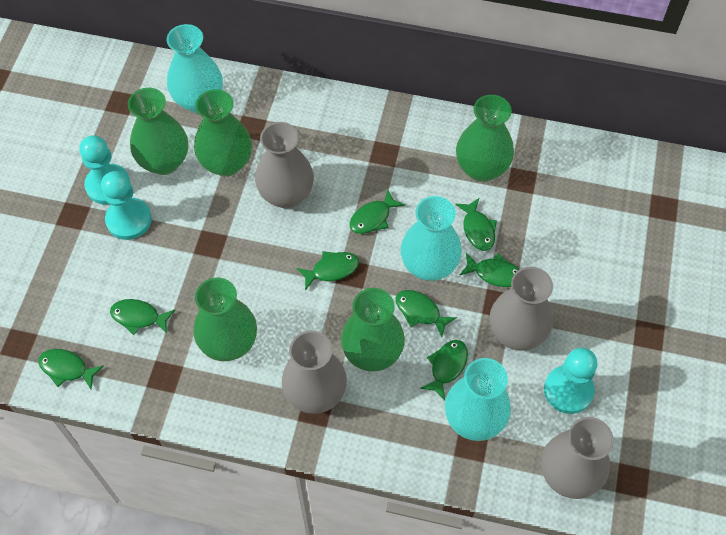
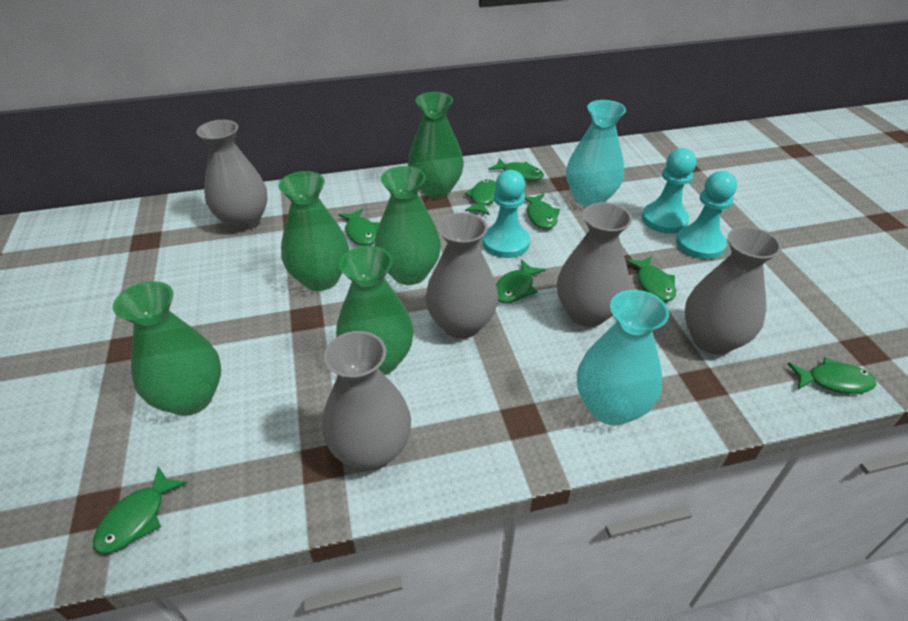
grey vase: [255,122,314,208] [282,330,347,414] [490,267,553,350] [542,417,614,499] = 4 -> [196,120,268,231] [322,331,411,471] [425,213,498,339] [557,202,632,327] [685,227,782,355] = 5
turquoise vase: [167,24,223,113] [401,196,462,281] [445,358,511,441] = 3 -> [566,100,626,207] [577,290,669,425] = 2

